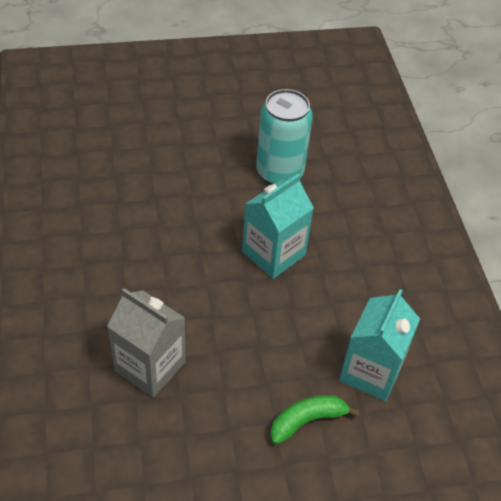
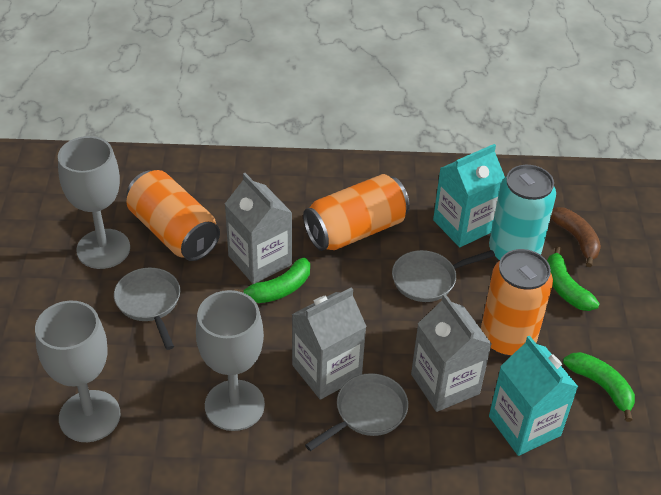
brown banana: none = 0 -> [551,207,601,267] = 1
green banana: [270,395,360,445] = 1 -> [234,258,310,303] [547,246,600,311] [563,352,635,422] = 3
grey carton: [107,288,186,398] = 1 -> [225,173,292,284] [292,287,367,400] [411,294,492,412] = 3
grey goblet: none = 0 -> [35,301,121,442] [58,136,130,269] [196,290,265,431] = 3
grey pan: none = 0 -> [114,268,180,350] [305,373,408,451] [392,250,495,302] = 3
orange can: none = 0 -> [126,170,220,261] [303,174,410,251] [481,249,553,356] = 3

